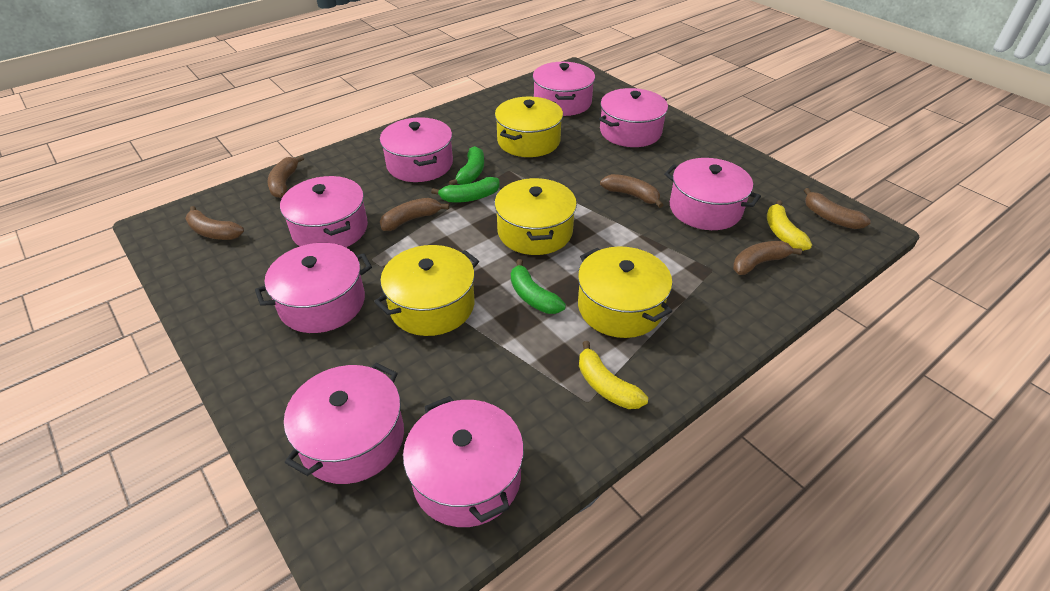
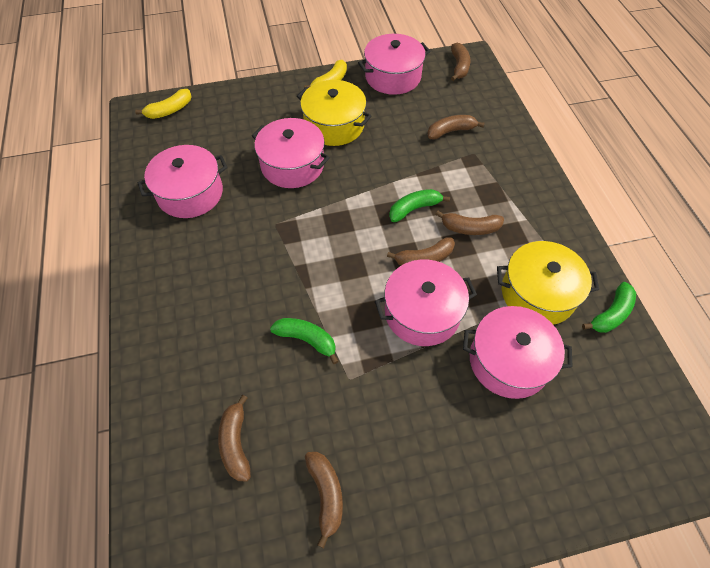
pink pot: [255,243,372,333] [280,176,368,247] [284,363,404,484] [380,117,453,182] [403,396,524,527] [533,62,595,116] [599,88,668,147] [664,158,761,230] = 8 -> [138,145,228,218] [252,118,330,188] [358,34,430,95] [375,259,477,346] [463,306,573,399] = 5
yellow pot: [374,245,479,336] [494,178,577,255] [495,97,563,157] [578,246,672,338] = 4 -> [297,80,371,146] [497,241,599,325] = 2

